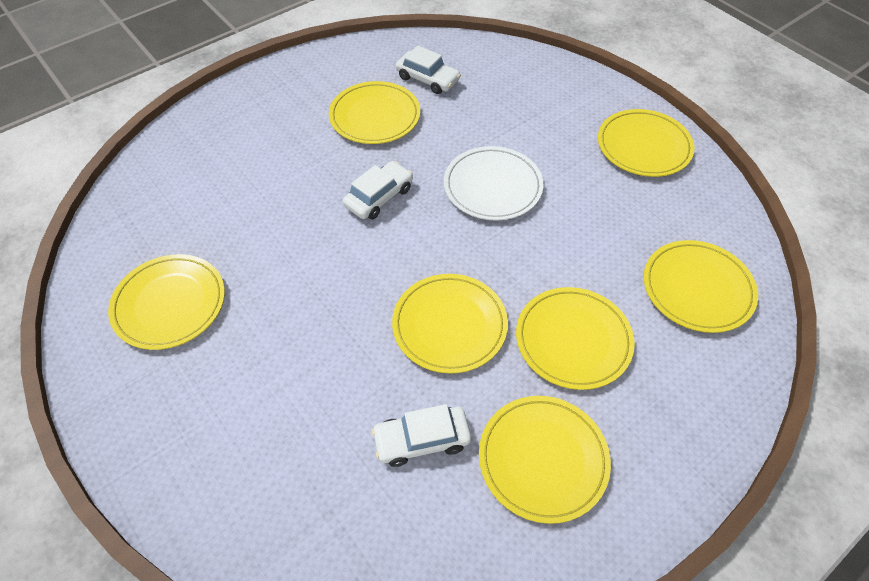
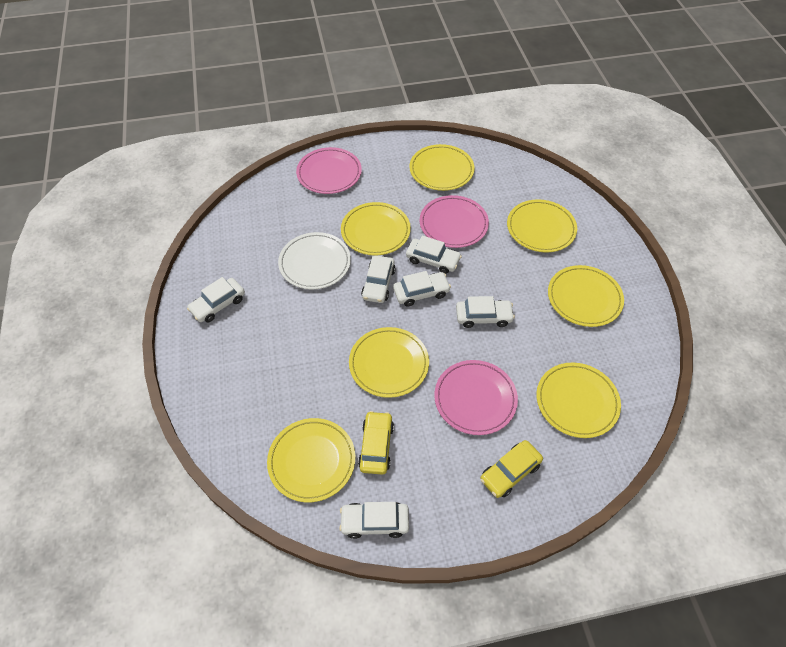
pink plate: none = 0 -> [296,147,362,194] [420,195,489,248] [434,360,518,435] = 3
white car: [343,161,413,219] [372,404,471,467] [396,45,461,94] = 3 -> [187,277,245,323] [339,502,409,539] [361,255,396,303] [393,271,451,307] [406,236,462,274] [456,296,515,328] = 6
yellow car: none = 0 -> [358,411,394,475] [480,440,543,498] = 2

